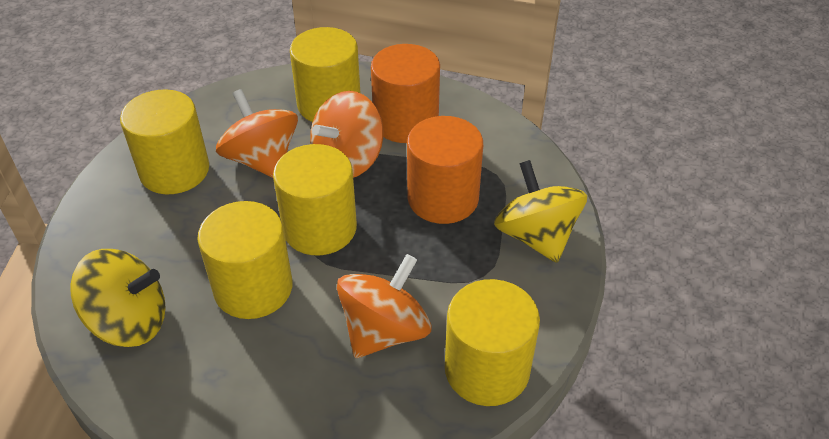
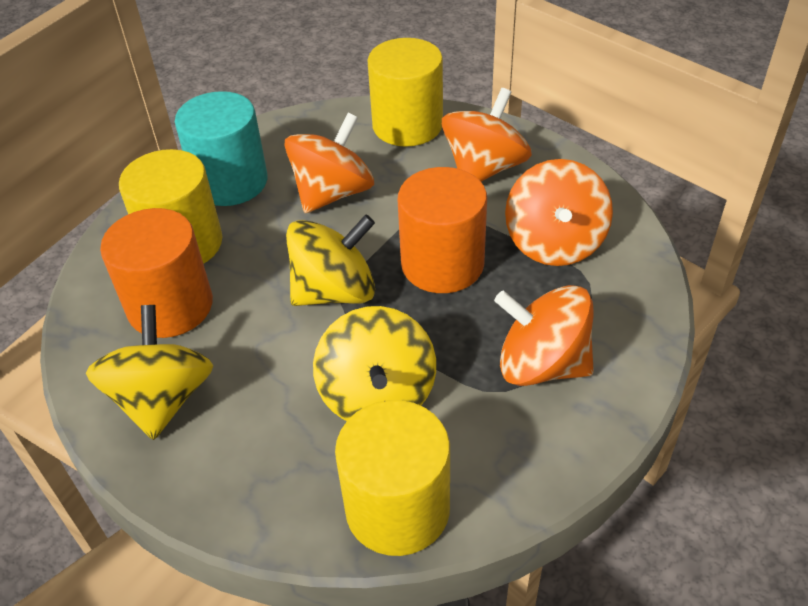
orange spinning top: [216,89,298,178] [310,91,383,178] [337,254,431,358] = 3 -> [284,113,374,213] [442,88,532,182] [494,285,594,386] [505,159,613,266] = 4
turquoise cylinder: none = 0 -> [175,91,268,206] = 1
yellow cylinder: [120,89,209,194] [197,201,292,319] [273,144,357,255] [290,27,360,122] [445,279,540,406] = 5 -> [119,149,223,264] [335,400,450,556] [368,38,443,147] = 3
yellow spinning top: [70,249,166,347] [494,160,587,263] = 2 -> [86,305,213,440] [286,214,375,306] [313,306,436,421] = 3

